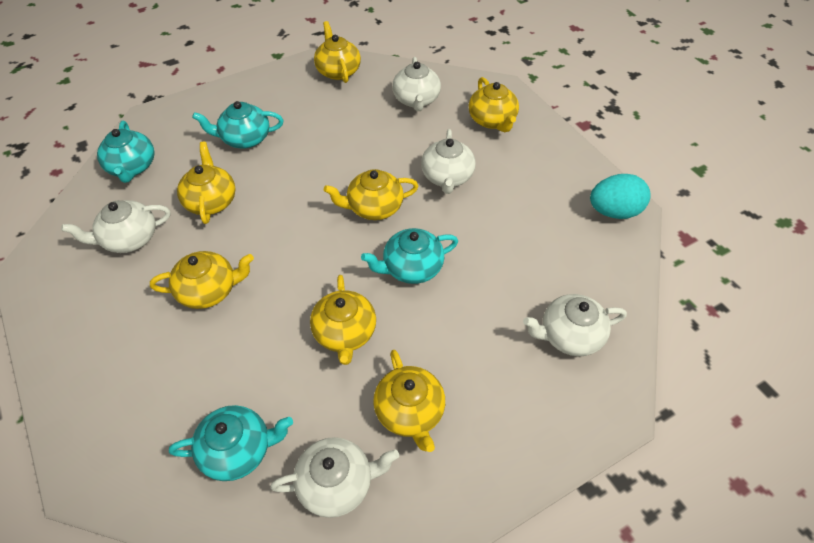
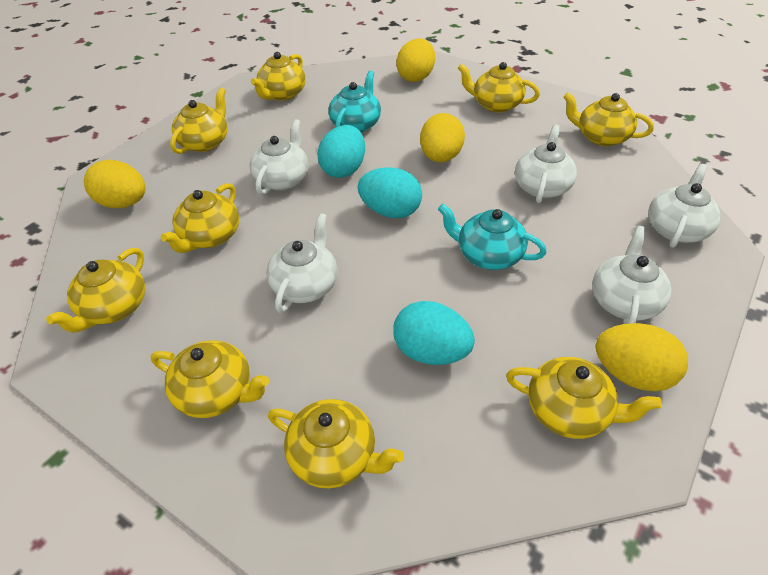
turquoise egg: [590,174,650,219] = 1 -> [317,125,365,178] [358,167,422,218] [393,301,475,365] = 3
turquoise teapot: [97,121,155,183] [169,405,293,481] [192,101,283,148] [361,228,458,284] = 4 -> [328,71,381,133] [438,204,547,270] = 2
yellow egg: none = 0 -> [84,160,145,208] [396,38,435,82] [420,113,465,162] [596,323,688,391] = 4
yellow teapot: [150,251,254,309] [177,142,236,224] [310,275,376,365] [314,21,361,83] [324,169,418,220] [373,350,445,452] [469,77,519,132] = 7 -> [46,248,145,333] [151,340,269,418] [161,183,239,253] [170,87,228,154] [251,52,306,101] [268,399,404,489] [458,62,540,113] [506,357,662,439] [563,92,654,146] = 9

